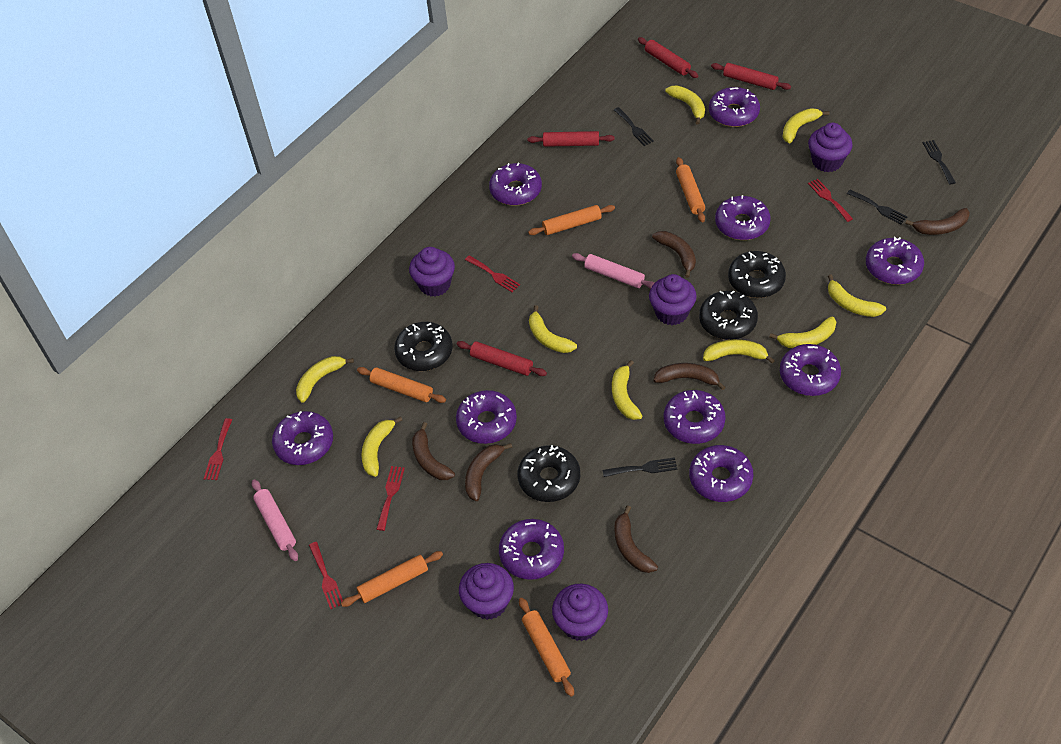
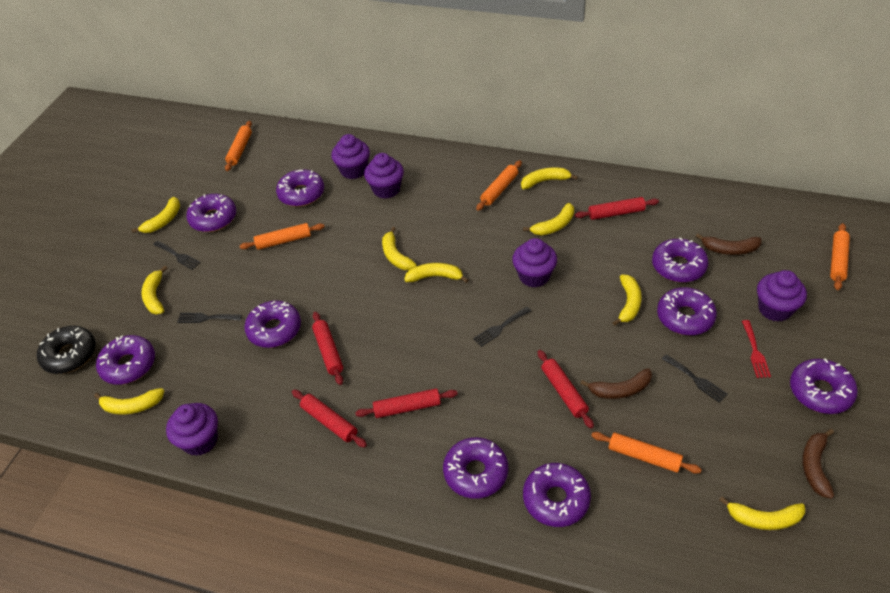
black donut: [394,322,453,371] [517,445,580,502] [699,290,758,340] [728,251,786,298] = 4 -> [37,326,96,374] = 1
brown banana: [412,422,455,480] [465,443,512,501] [614,505,658,573] [652,231,696,278] [653,363,725,390] [905,208,970,235] = 6 -> [580,368,652,399] [696,234,762,255] [802,429,834,499] = 3
pink rolling pin: [252,479,298,561] [572,253,655,289] = 2 -> none = 0
purple donut: [272,411,333,465] [456,390,517,444] [489,163,542,206] [499,519,564,580] [664,390,726,444] [689,445,754,502] [709,87,760,127] [715,195,771,240] [780,344,841,396] [866,237,924,285] = 10 -> [96,335,155,385] [186,194,236,232] [244,301,301,348] [276,169,324,207] [443,437,508,499] [523,463,591,527] [652,237,709,283] [657,287,717,335] [790,358,858,414] = 9
red fork: [204,418,232,480] [309,542,343,609] [377,466,405,531] [465,255,520,292] [808,179,853,222] = 5 -> [742,320,771,378] = 1
red rolling pin: [457,341,547,376] [528,131,615,147] [638,37,698,78] [711,63,791,90] = 4 -> [292,390,367,448] [312,312,343,385] [355,389,457,418] [538,350,594,429] [575,197,659,220] = 5

